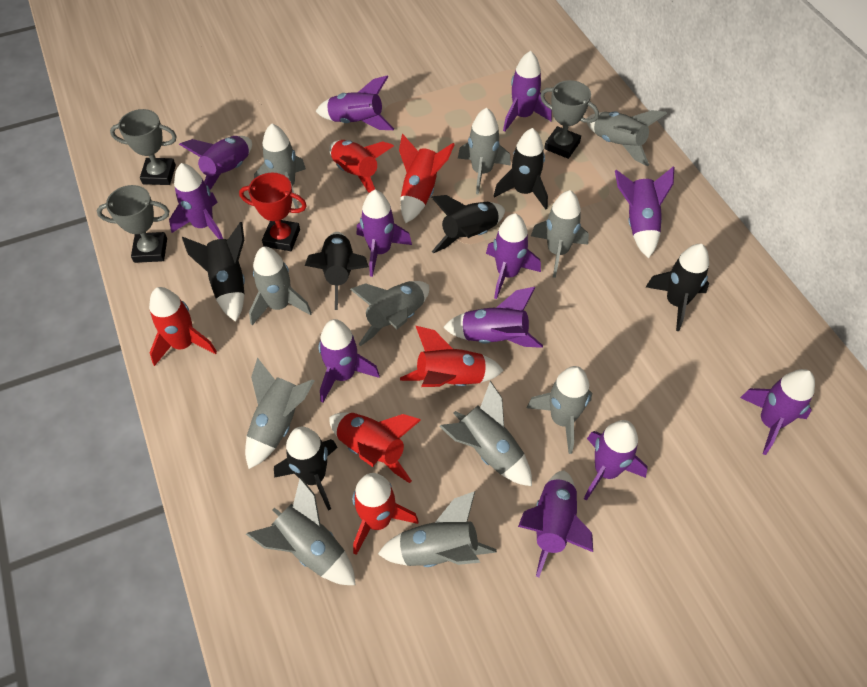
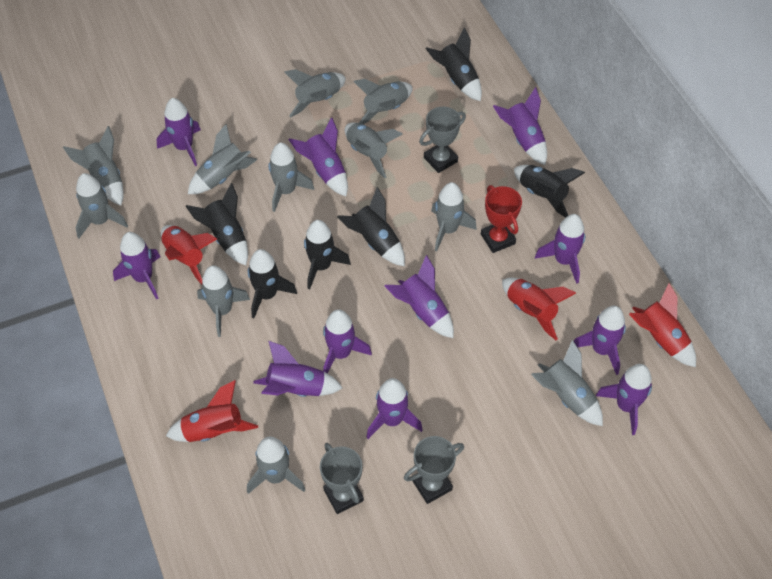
purple rocket: [169,163,223,239] [179,136,252,190] [316,76,394,130] [319,319,380,403] [357,190,412,277] [443,287,543,348] [486,213,541,299] [503,51,552,132] [518,470,593,577] [584,420,647,501] [615,166,674,258] [740,369,815,455] = 12 -> [113,232,161,300] [157,98,201,166] [253,341,343,397] [288,117,348,196] [323,309,372,373] [366,378,423,439] [385,255,454,338] [493,87,547,165] [535,214,585,284] [574,306,626,375] [596,364,652,435] = 11
red rocket: [149,287,217,366] [329,140,394,193] [329,413,421,483] [353,473,418,555] [399,134,455,223] [400,326,504,387] = 6 -> [161,225,217,285] [166,380,258,442] [502,278,576,340] [629,283,696,367] = 4

